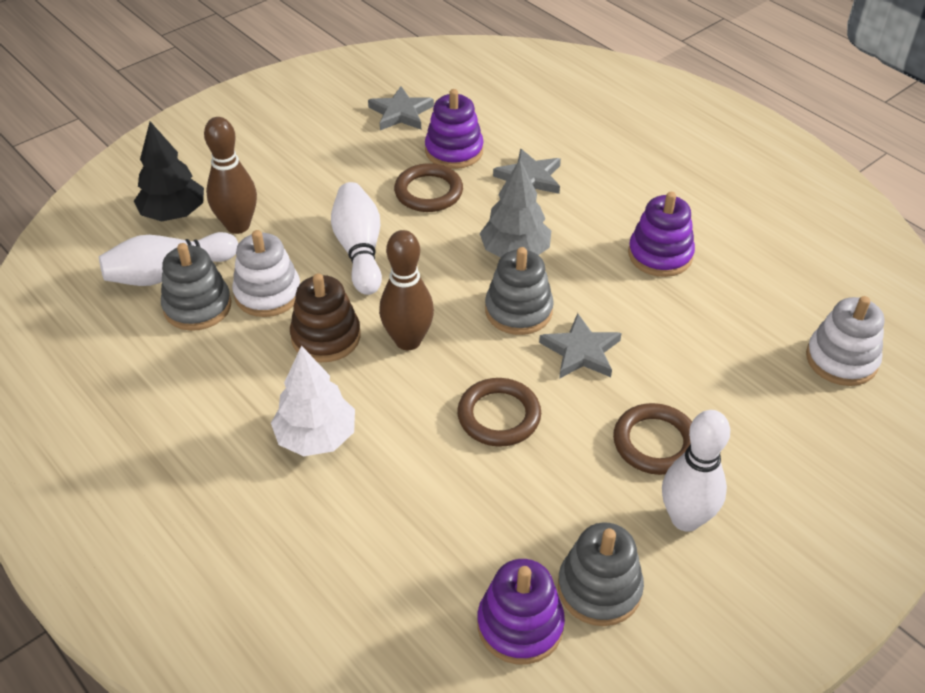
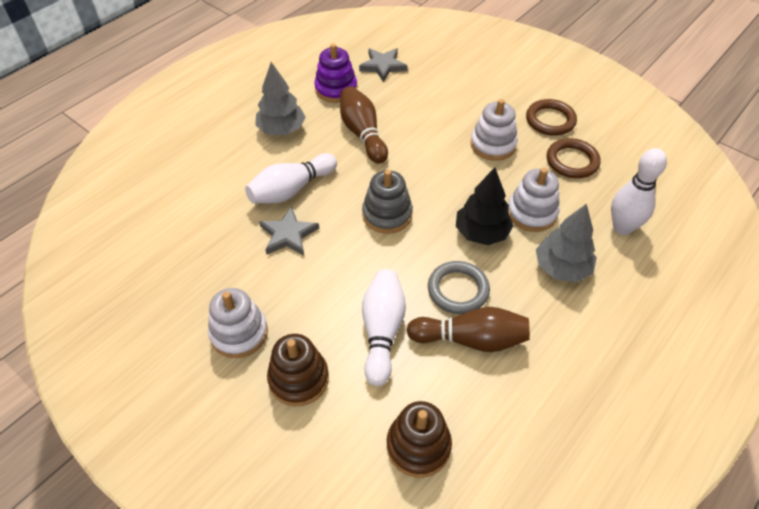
brown ring: [394,163,463,212] [457,378,541,447] [613,403,692,475] = 3 -> [526,99,577,136] [547,138,600,178] = 2
brown stacking toy: [290,273,361,362] = 1 -> [267,334,329,407] [387,401,452,478] = 2
grey ring: none = 0 -> [428,261,490,314] = 1
grey stacking toy: [161,243,232,331] [485,247,554,335] [558,522,644,626] = 3 -> [362,170,413,234] = 1
grey star: [368,86,434,130] [493,149,561,194] [539,313,622,379] = 3 -> [259,206,319,256] [359,48,408,82] = 2
grey tree: [480,159,551,258] = 1 -> [255,62,306,135] [536,203,597,282] = 2
purple stacking toy: [425,89,484,169] [477,559,565,664] [628,192,695,277] = 3 -> [314,43,357,103] = 1
white stacking toy: [232,230,300,317] [806,296,884,386] = 2 -> [208,288,268,358] [470,99,518,161] [508,168,560,232] = 3
white tree: [271,345,355,456] = 1 -> none = 0

